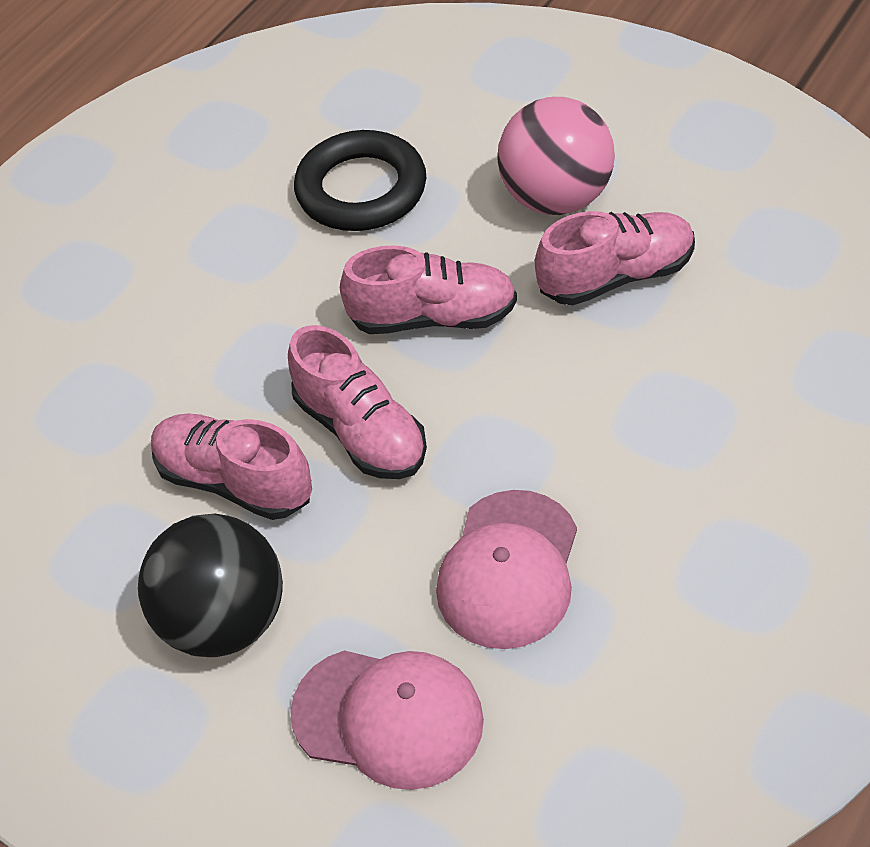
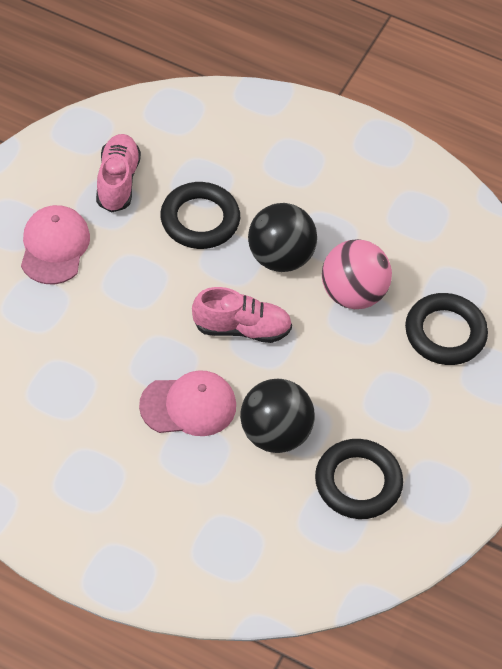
black ball: [138,514,283,657] = 1 -> [240,379,315,453] [248,203,317,272] = 2
black ring: [294,130,426,231] = 1 -> [160,182,240,249] [315,439,403,519] [405,293,488,365] = 3
pink shoe: [151,413,312,520] [288,325,427,479] [340,245,517,334] [535,211,695,305] = 4 -> [96,134,141,212] [192,287,292,343] = 2

